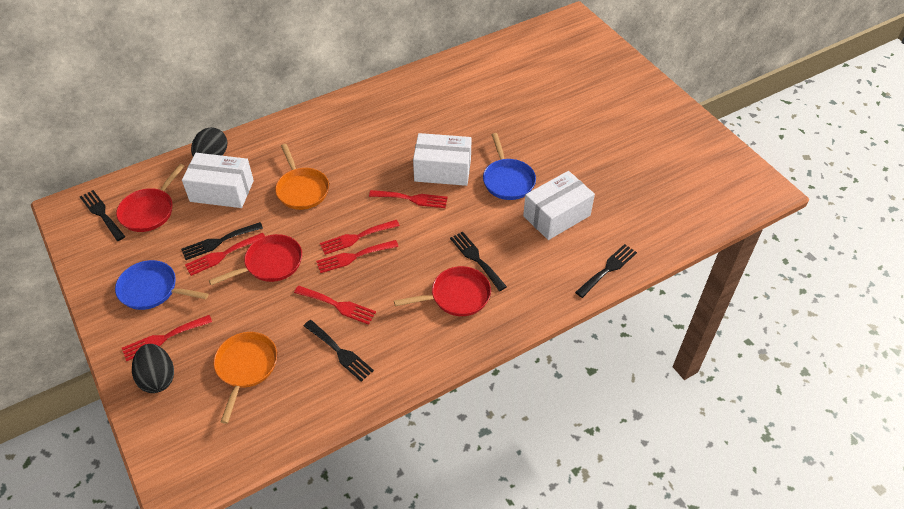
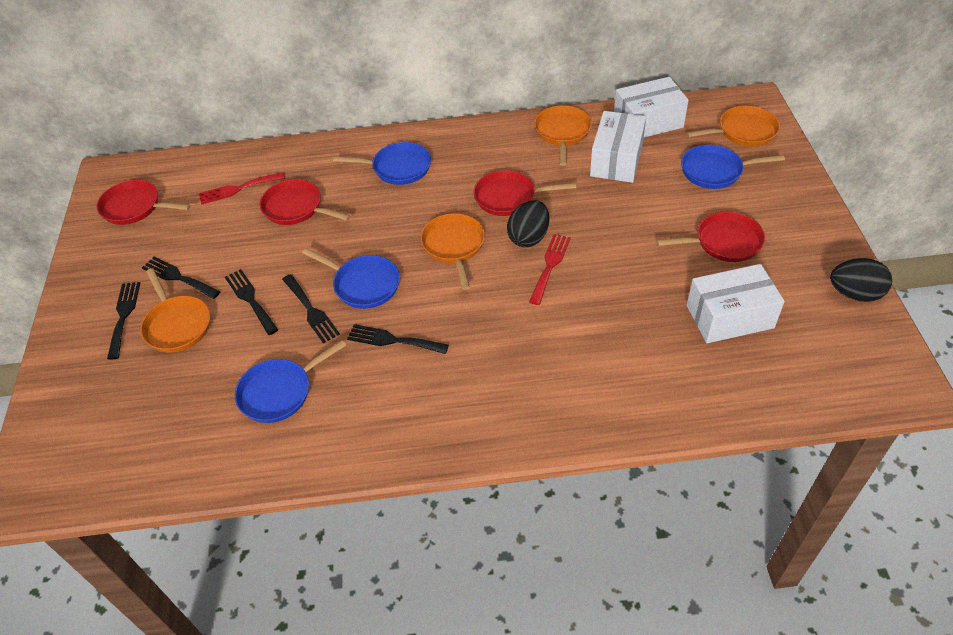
blue pan: [115,260,209,310] [483,133,536,200] = 2 -> [235,340,346,423] [302,248,400,309] [333,142,431,185] [681,145,785,189] = 4
orange pan: [214,332,277,424] [275,144,329,210] = 2 -> [140,268,210,352] [420,213,485,290] [534,105,592,166] [686,106,780,147] = 4
red fork: [122,315,212,361] [185,233,265,276] [294,286,376,325] [316,240,399,273] [320,220,400,255] [369,190,448,208] = 6 -> [199,172,285,205] [529,234,571,305] = 2
red pan: [116,164,185,232] [209,234,302,285] [394,266,491,316] = 3 -> [97,180,191,225] [260,179,351,225] [474,170,576,216] [656,211,765,262] = 4

